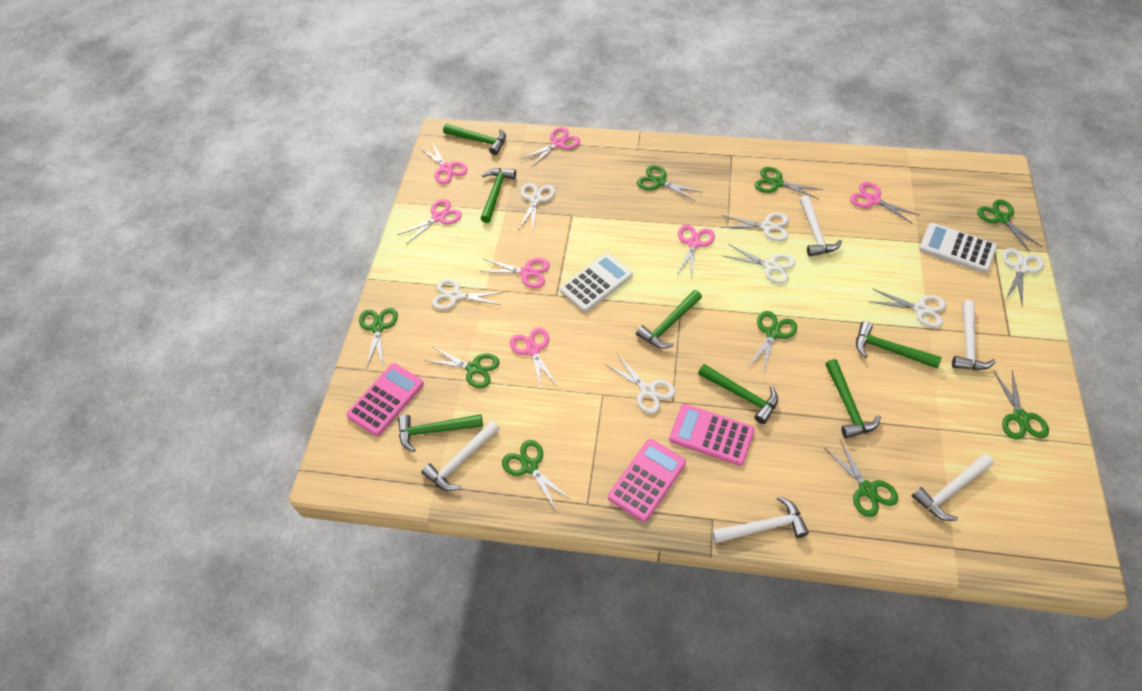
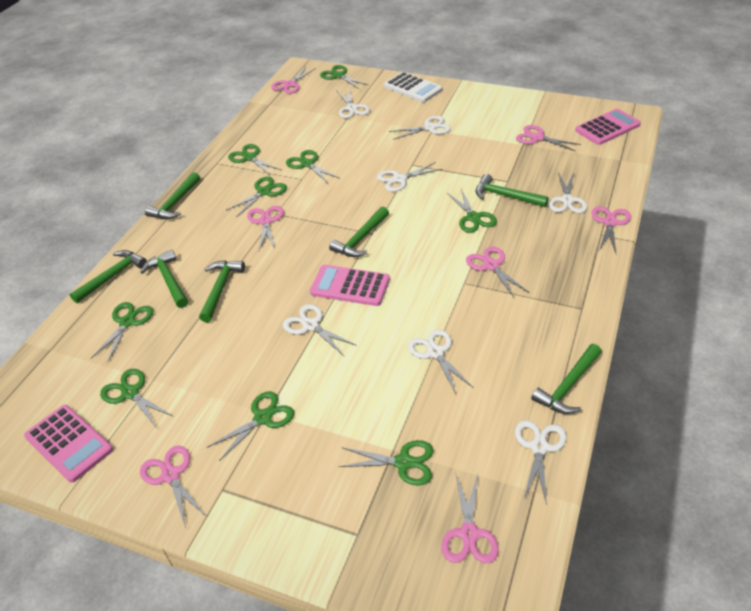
white calculator: [560,253,633,312] [919,223,997,273] = 2 -> [384,72,442,102] = 1
white hammer: [421,420,500,491] [712,496,809,543] [800,195,842,256] [912,454,994,521] [952,300,996,370] = 5 -> none = 0

